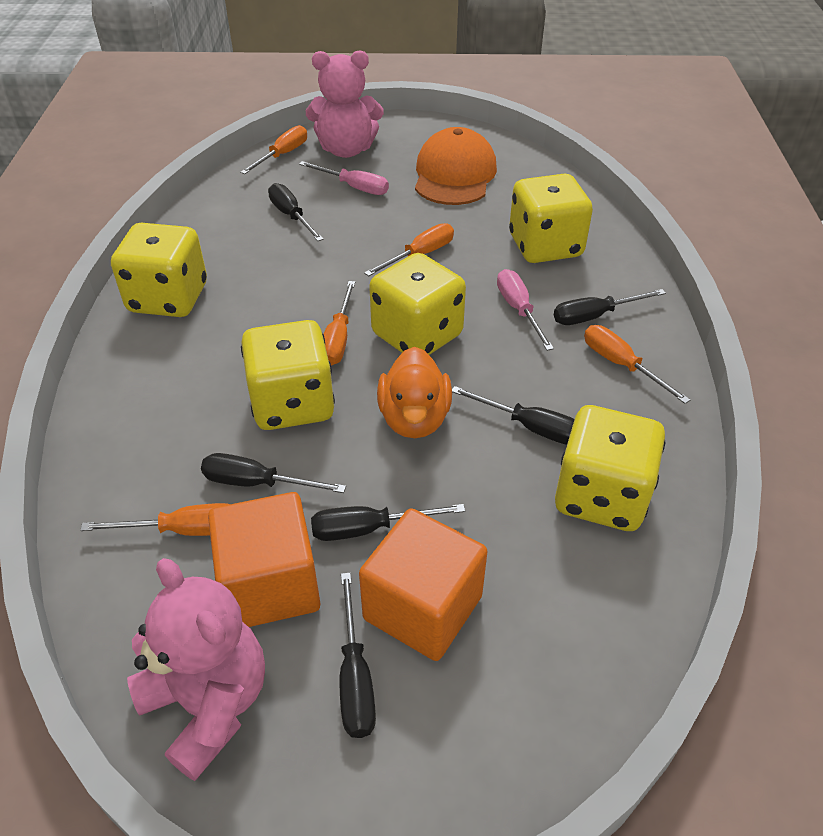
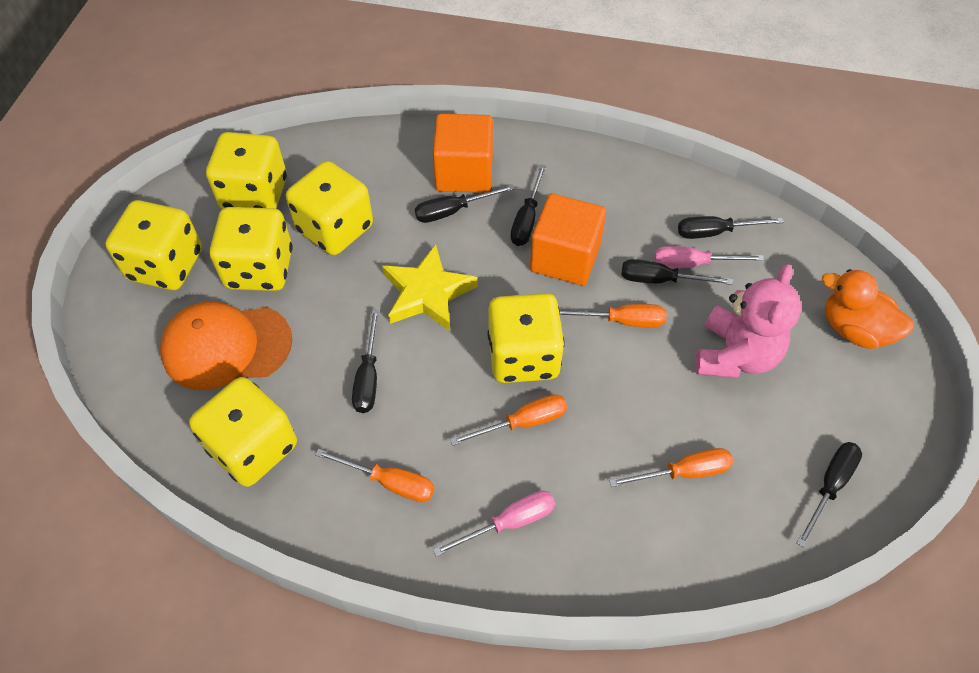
orange screwdriver: [80,503,230,536] [240,125,307,174] [324,281,355,365] [364,223,454,276] [584,325,690,404] = 5 -> [315,449,434,502] [450,394,567,446] [560,304,666,327] [609,448,733,487] = 4
pink teddy bear: [127,558,265,781] [306,50,384,158] = 2 -> [695,264,801,378] = 1
yellow dice: [111,223,207,317] [241,320,335,430] [369,253,466,355] [509,173,593,263] [555,405,665,531] = 5 -> [105,200,202,290] [189,377,297,487] [206,132,287,209] [210,207,293,291] [286,161,373,255] [488,293,565,383] = 6
yellow star: none = 0 -> [382,244,478,331] = 1

